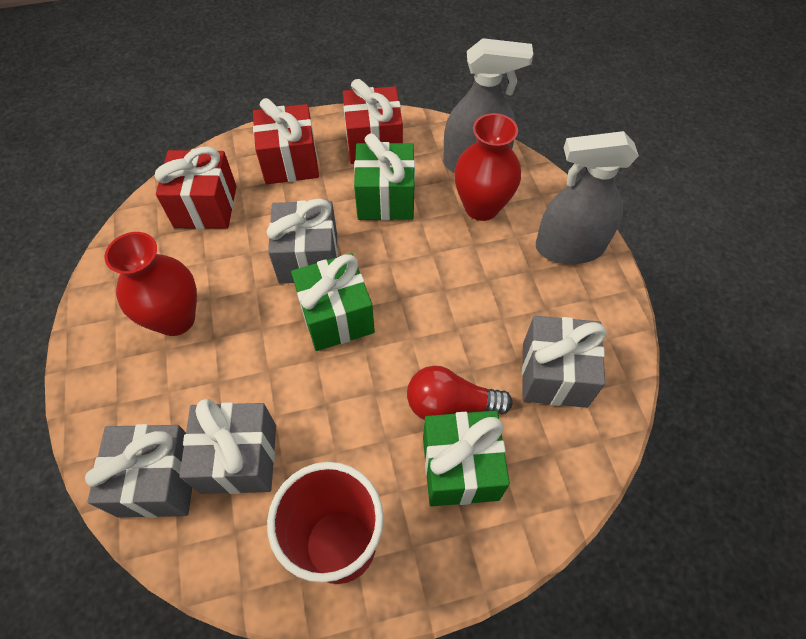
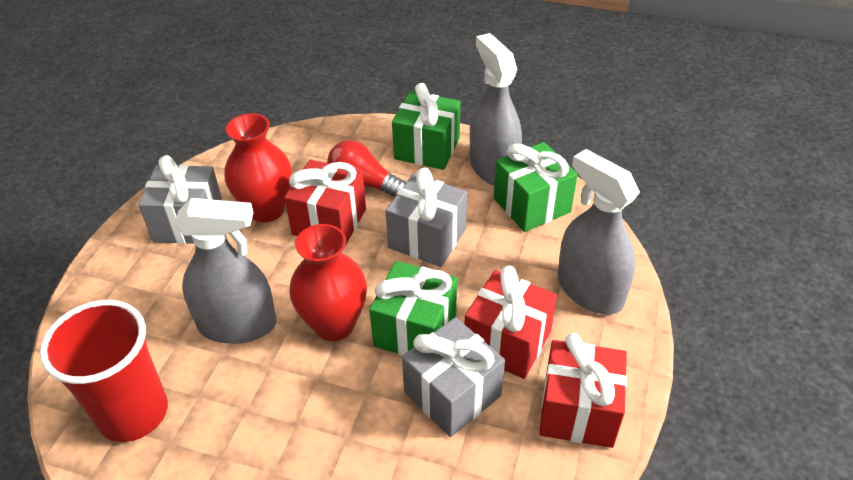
grey gift: [85,424,192,518] [179,399,276,494] [266,198,338,283] [522,316,607,408] = 4 -> [138,155,222,244] [385,167,467,267] [402,317,505,437] = 3
grey spray bottle: [443,38,533,172] [536,131,639,264] = 2 -> [174,198,276,344] [470,33,522,186] [558,149,640,315] = 3

